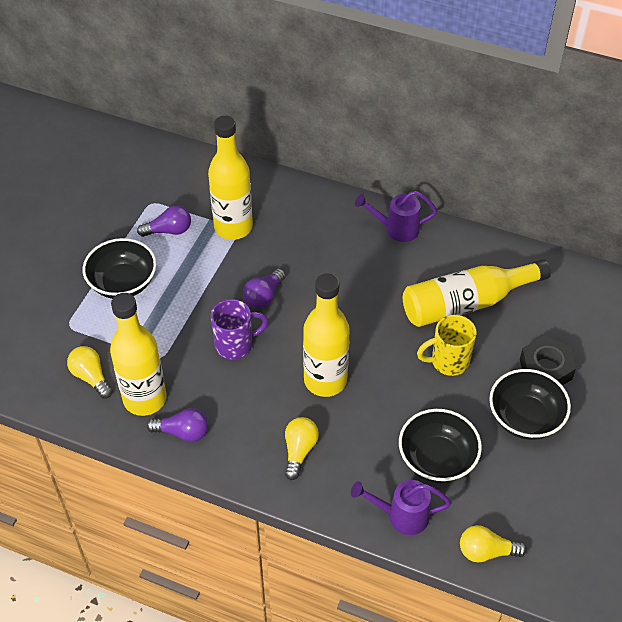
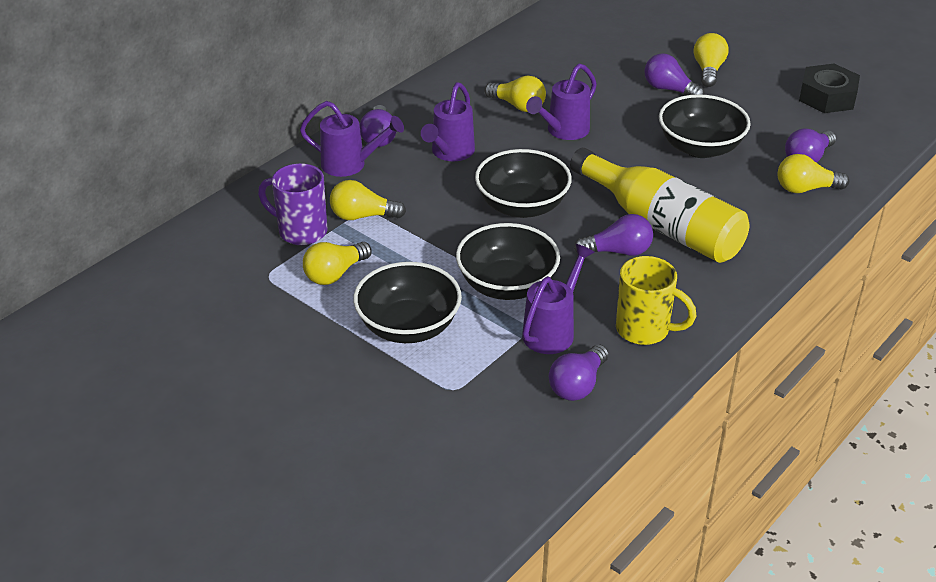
black bowl: [83,238,156,299] [399,409,482,483] [489,369,571,440] = 3 -> [353,262,462,343] [456,223,560,300] [475,149,572,218] [659,94,751,158] = 4
purple light bulb: [137,205,191,237] [147,408,208,442] [243,269,286,308] = 3 -> [360,105,396,147] [549,344,609,401] [574,214,653,256] [644,53,704,95] [785,128,836,163] = 5
purple watering can: [351,480,451,535] [355,191,437,242] = 2 -> [300,101,404,177] [421,82,475,161] [522,244,595,354] [526,64,597,140] = 4
yellow bottle: [110,293,167,416] [208,116,253,240] [303,274,350,397] [403,259,551,327] = 4 -> [570,148,749,263] = 1
yellow light bulb: [67,346,113,398] [285,417,319,480] [460,525,527,563] = 3 -> [303,242,372,285] [330,180,406,220] [484,75,546,112] [694,33,728,87] [778,154,849,193] = 5

